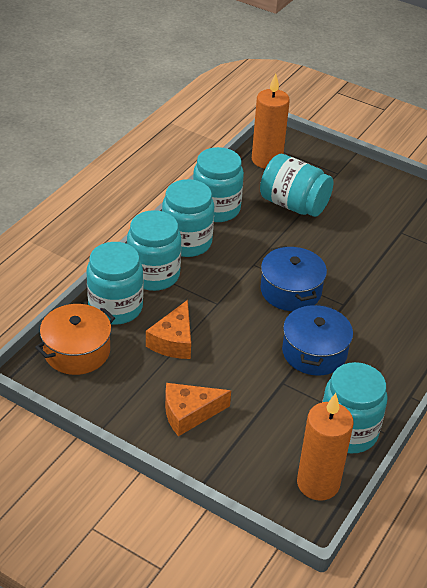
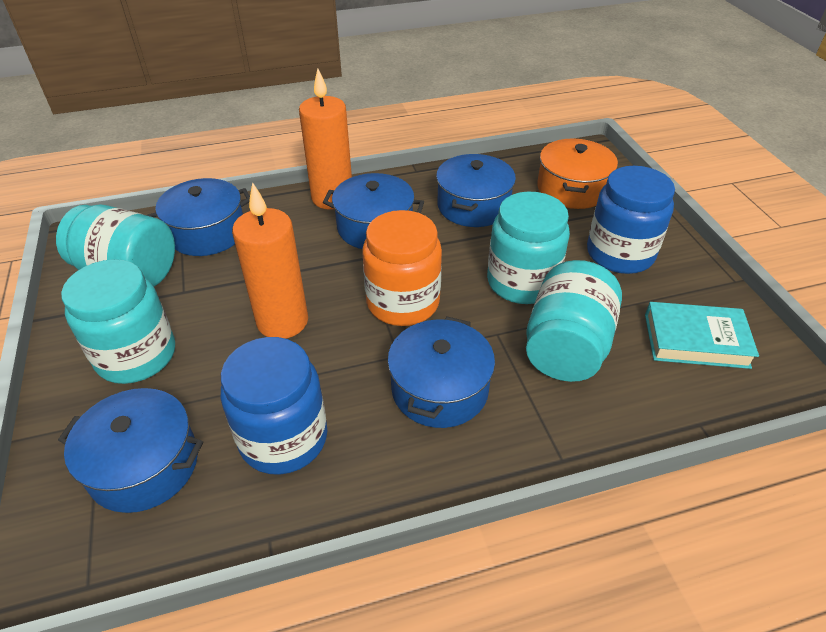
blue jar: none = 0 -> [221,337,328,475] [587,166,675,274] = 2
blue pot: [260,246,327,311] [282,303,353,375] = 2 -> [58,388,203,513] [147,178,250,256] [323,173,424,249] [387,317,495,428] [436,154,516,227] = 5
orange cheese: [146,300,191,359] [165,383,231,437] = 2 -> none = 0
orange jar: none = 0 -> [362,210,442,326] = 1
turquoise book: none = 0 -> [645,302,759,369] = 1
turquoise jar: [86,242,143,325] [127,210,181,291] [162,179,214,257] [193,147,244,222] [260,154,333,217] [322,362,387,453] = 6 -> [56,205,175,287] [61,259,175,384] [487,192,570,304] [526,260,622,382] = 4

